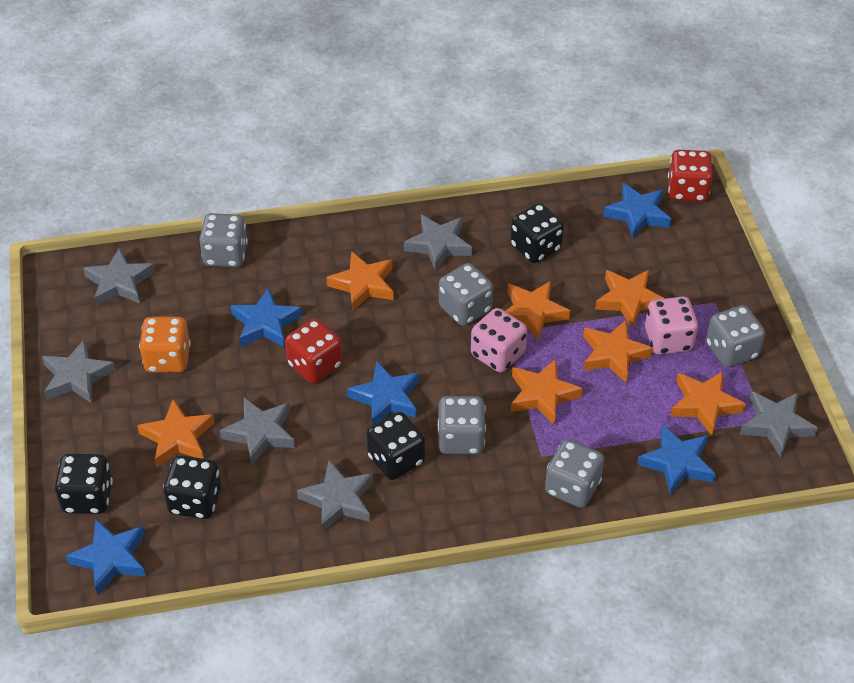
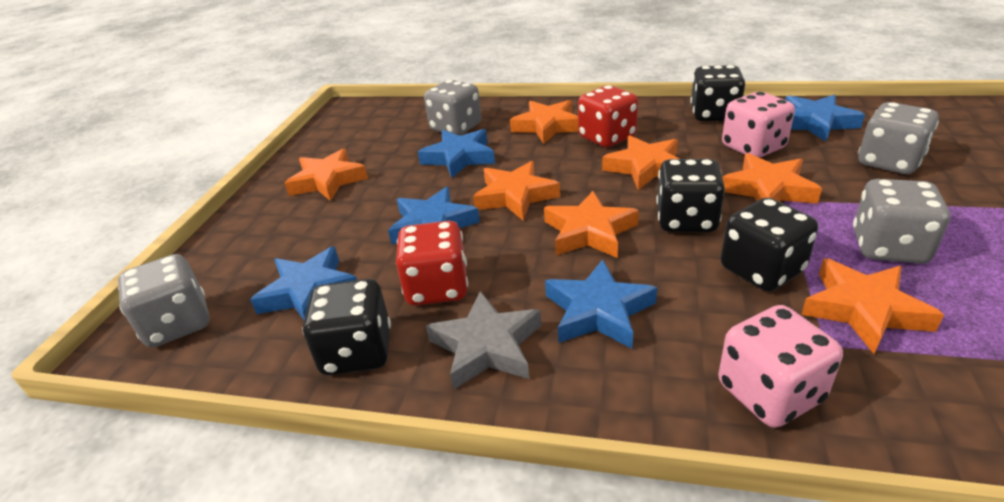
grey dice: [199,213,248,267] [438,396,486,454] [439,263,493,326] [545,439,604,508] [706,305,765,367] = 5 -> [118,254,210,348] [424,80,481,135] [853,179,950,264] [858,102,939,174] = 4
grey star: [42,340,116,403] [83,248,155,306] [219,398,295,465] [297,460,373,533] [404,215,472,272] [740,391,818,457] = 6 -> [426,291,542,390] = 1
orange dice: [139,317,191,372] = 1 -> none = 0

